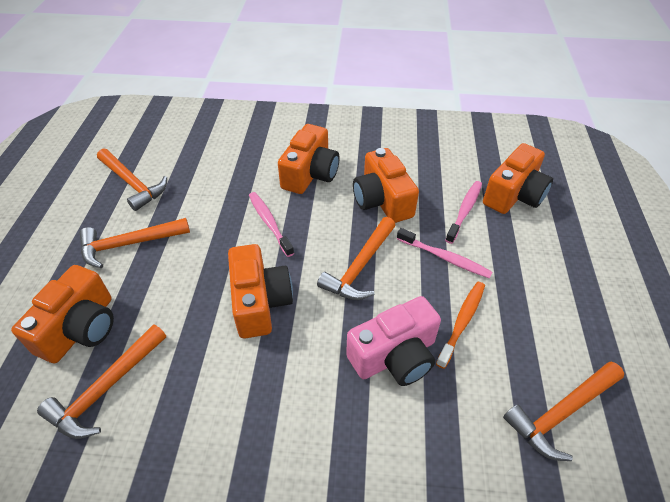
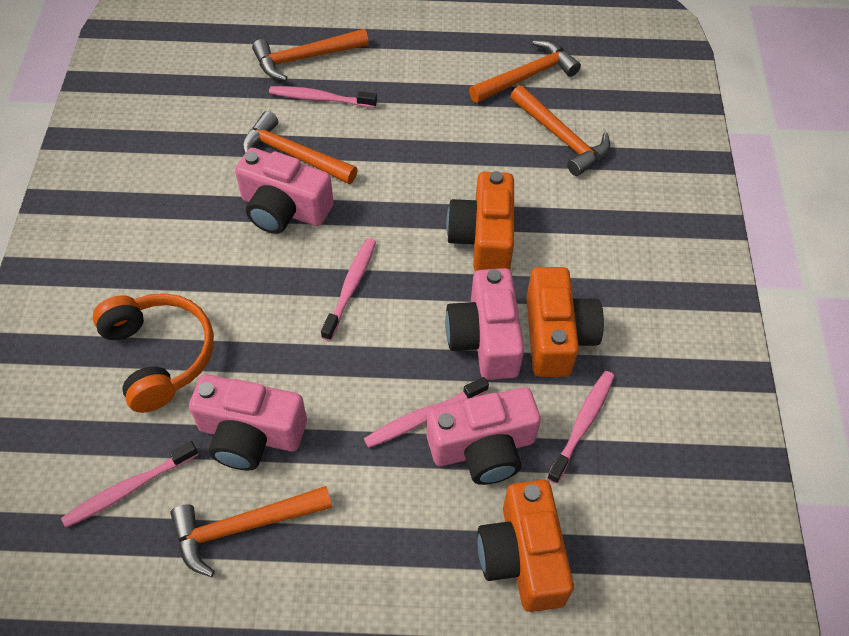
orange camera: [11,265,114,363] [228,244,293,338] [278,124,340,194] [353,148,419,223] [483,143,553,214] = 5 -> [446,171,514,272] [477,480,574,612] [526,267,604,377] = 3
orange headphones: none = 0 -> [92,293,214,413] = 1
orange toothbrush: [436,282,485,369] = 1 -> none = 0
pink camera: [346,296,441,386] = 1 -> [189,374,307,471] [235,148,334,234] [427,387,541,485] [445,268,524,380] = 4
pink toothbrush: [249,192,294,257] [397,228,492,278] [445,181,482,244] = 3 -> [61,441,198,527] [269,86,377,108] [321,238,376,341] [364,377,489,448] [547,371,615,484] = 5

